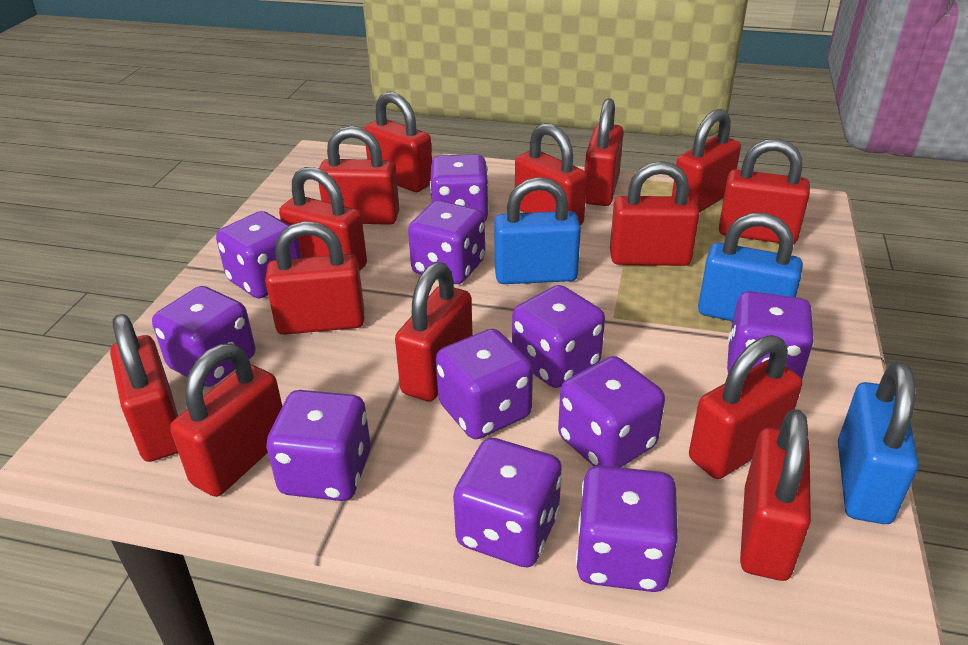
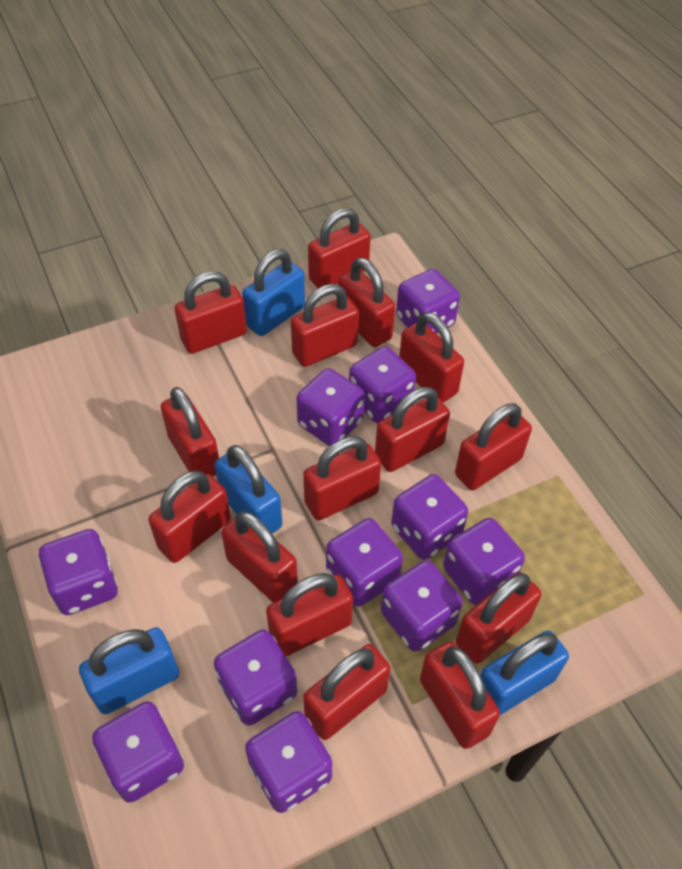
blue padlock: [494,177,581,284] [698,213,803,321] [838,362,919,524] = 3 -> [79,627,179,714] [214,445,282,534] [242,249,305,336] [481,630,569,715] = 4
red padlock: [110,314,178,462] [170,344,282,497] [265,221,364,335] [279,167,367,271] [318,126,399,225] [364,92,432,192] [395,262,473,402] [515,123,587,225] [584,98,623,206] [610,161,699,266] [672,109,741,213] [689,335,802,479] [719,139,810,244] [740,409,811,581] = 14 -> [148,471,231,563] [160,387,219,476] [175,271,247,354] [221,511,298,603] [266,573,353,656] [291,284,359,367] [303,436,381,520] [304,644,390,740] [308,208,371,288] [338,258,395,347] [375,387,450,472] [399,312,464,402] [420,641,500,749] [455,403,532,490] [456,572,542,664] = 15

